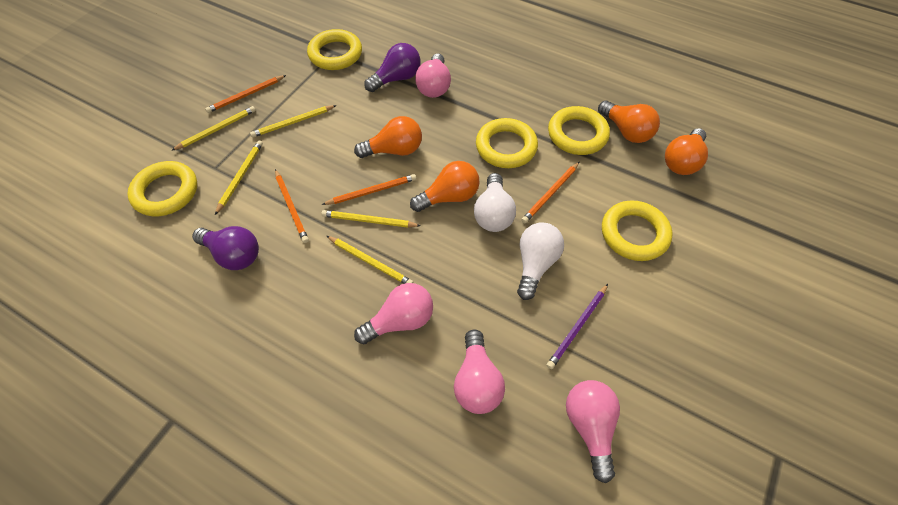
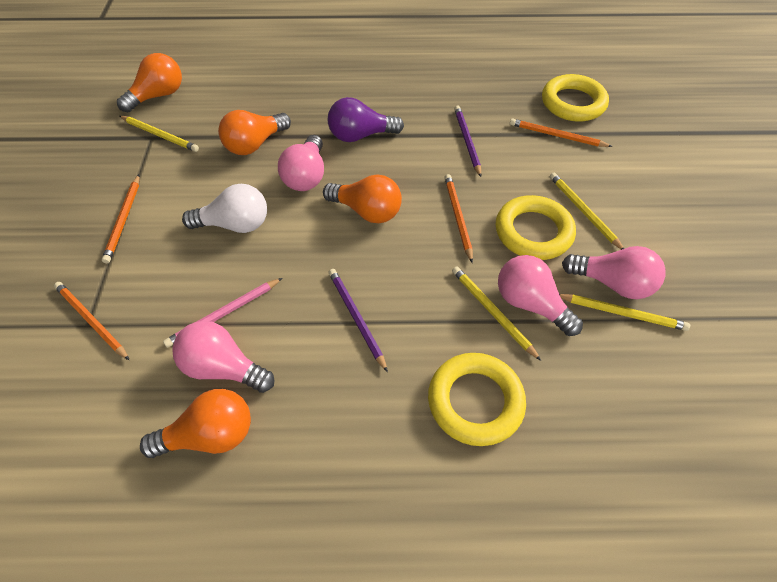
pink pencil: none = 0 -> [163,278,282,348] = 1
purple light bulb: [192,226,259,270] [364,43,421,92] = 2 -> [328,97,404,142] = 1
purple pencil: [547,284,608,369] = 1 -> [328,269,388,372] [454,106,481,177] = 2
white light bulb: [474,173,516,232] [517,222,564,300] = 2 -> [182,184,267,233] = 1
yellow pencil: [171,106,256,151] [215,140,263,215] [250,105,337,138] [321,210,421,228] [327,236,413,284] = 5 -> [120,116,199,152] [452,266,541,361] [550,173,624,250] [559,294,690,331] = 4
yellow ring: [127,161,197,216] [307,29,362,70] [476,118,538,168] [548,106,610,155] [602,200,673,261] = 5 -> [428,353,526,446] [496,195,576,260] [542,74,609,122] = 3

